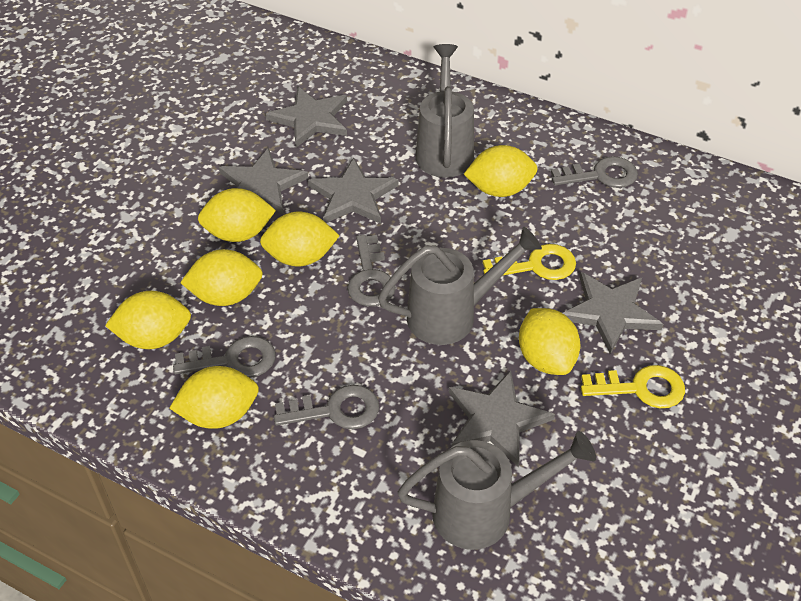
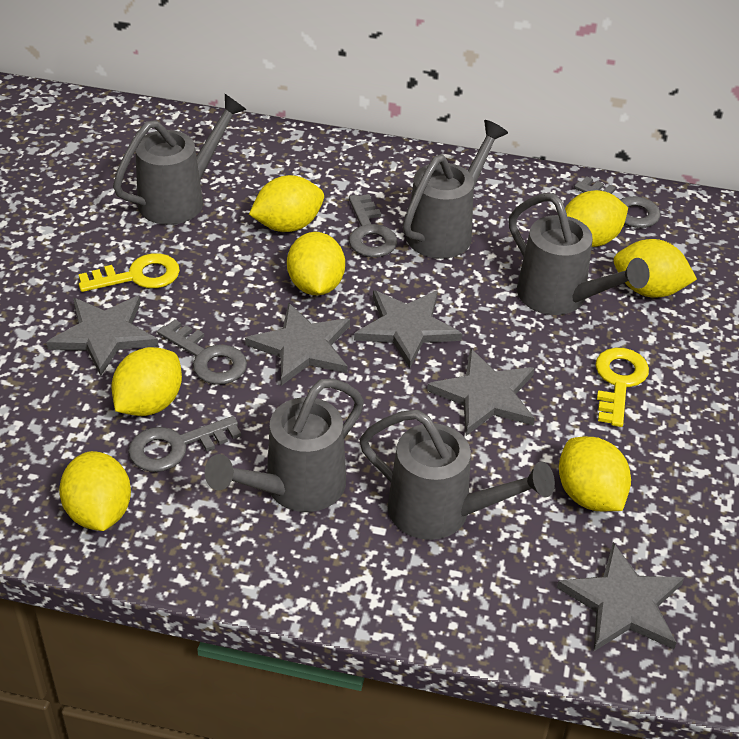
grey watering can: [378,227,542,345] [398,431,596,550] [415,44,474,178] = 3 -> [113,94,247,225] [205,379,364,512] [359,410,555,540] [403,120,508,259] [509,193,650,315] = 5

